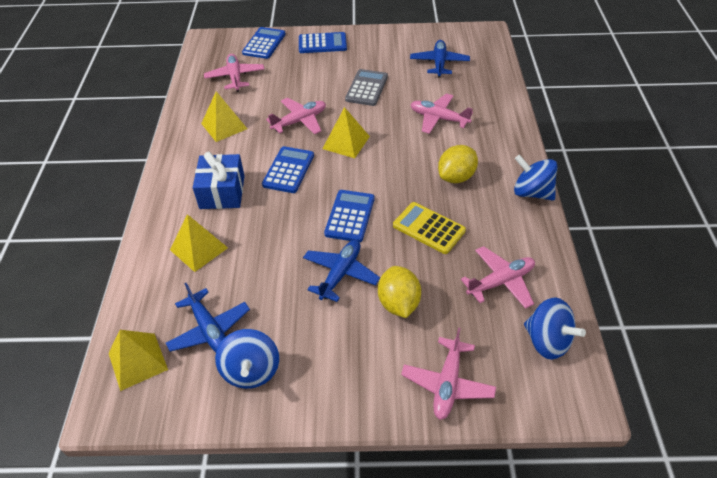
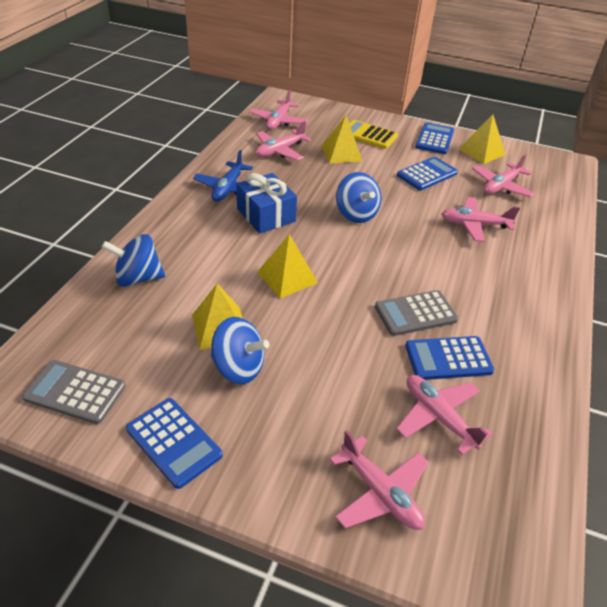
blue plane: [166,283,250,352] [303,240,380,302] [410,40,470,78] = 3 -> [193,150,253,202] = 1
grey calculator: [345,69,388,106] = 1 -> [22,360,126,424] [375,290,458,336] = 2
pink plane: [204,54,264,92] [266,98,326,134] [401,328,496,420] [410,93,473,134] [461,246,535,309] = 5 -> [249,89,308,130] [256,121,311,161] [329,430,429,530] [396,375,492,455] [441,197,520,242] [472,154,535,197] = 6
yellow lemon: [378,266,421,318] [438,145,478,183] = 2 -> none = 0

